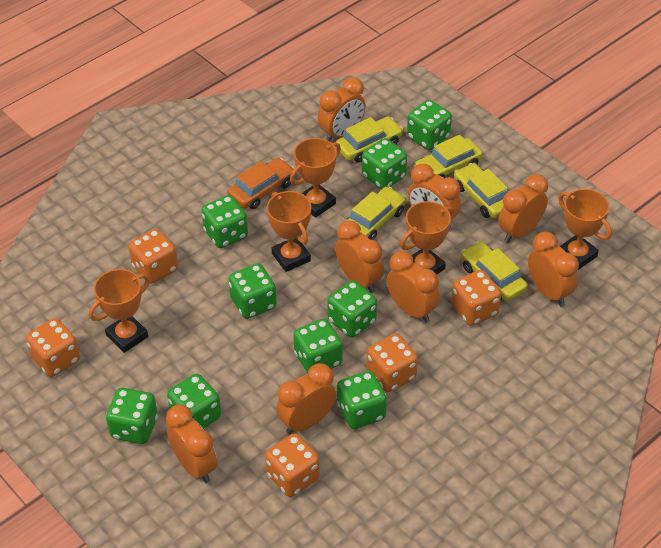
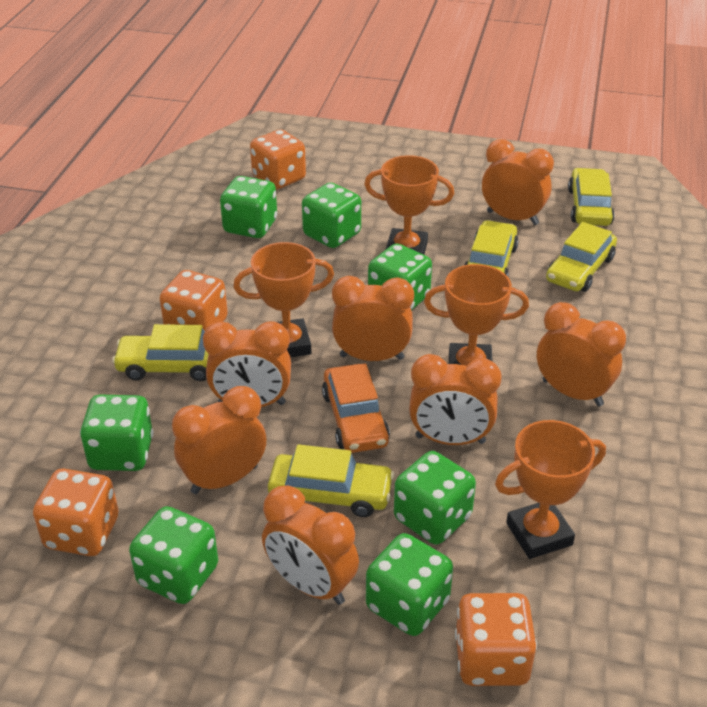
green dice: [106,388,158,444] [167,374,221,429] [201,195,248,248] [229,263,277,319] [293,319,342,373] [327,280,377,338] [337,371,387,429] [362,138,407,189] [407,100,452,150] = 9 -> [80,395,153,471] [129,506,218,604] [220,176,277,238] [302,182,361,248] [366,533,453,636] [368,244,432,310] [394,451,476,545] = 7
orange clock: [166,405,218,483] [276,363,336,434] [318,77,366,141] [335,220,384,293] [386,251,440,323] [408,164,461,230] [498,174,548,243] [528,232,579,307] = 8 -> [172,386,266,494] [203,321,291,407] [262,485,359,605] [332,276,414,361] [409,354,502,445] [482,139,554,225] [537,302,626,407] = 7
orange dice: [26,318,80,377] [128,229,178,284] [265,434,320,497] [367,333,418,392] [451,270,501,326] = 5 -> [33,468,119,556] [160,270,228,331] [250,129,306,190] [455,593,537,686] = 4
orange trophy: [89,269,150,353] [267,191,311,272] [290,138,341,218] [400,201,454,274] [558,189,612,270] = 5 -> [233,242,334,357] [364,155,454,255] [424,264,529,366] [495,420,606,559] = 4

